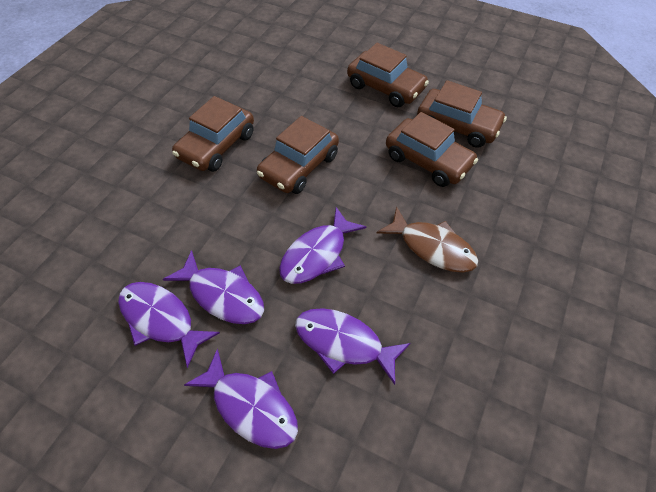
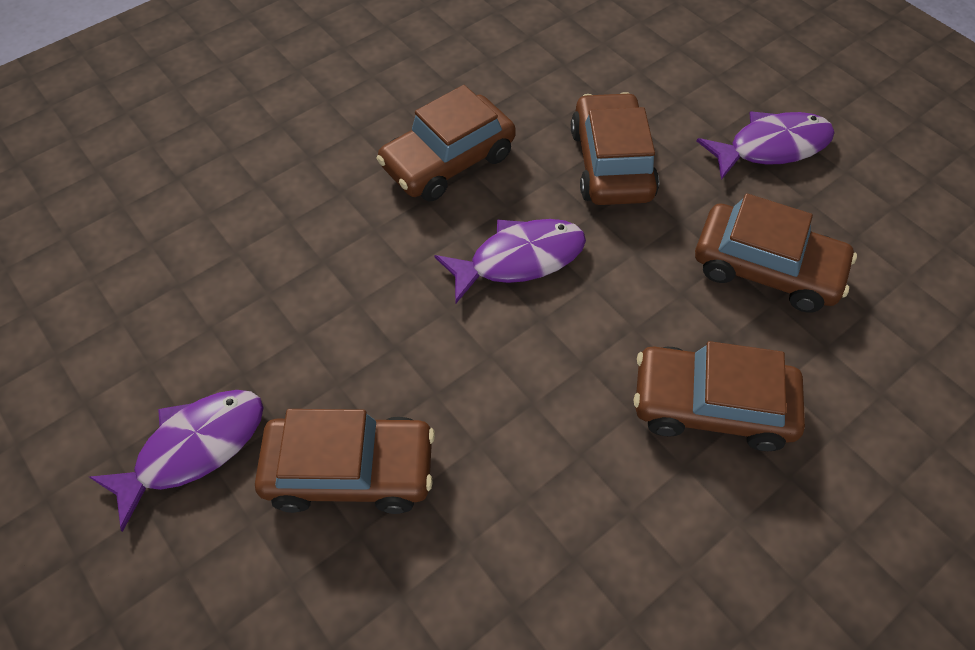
brown fish: [376,207,478,273] = 1 -> none = 0
purple fish: [118,282,220,368] [163,250,264,324] [184,349,298,449] [279,207,366,284] [295,308,410,385] = 5 -> [89,390,264,532] [434,219,586,304] [697,111,835,180] = 3

